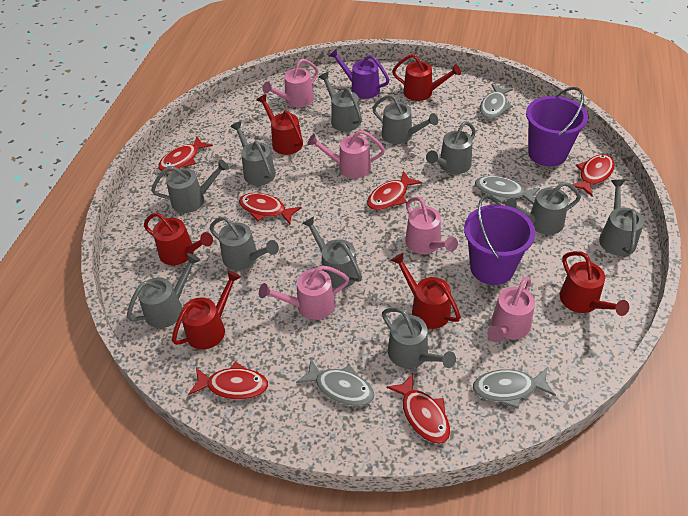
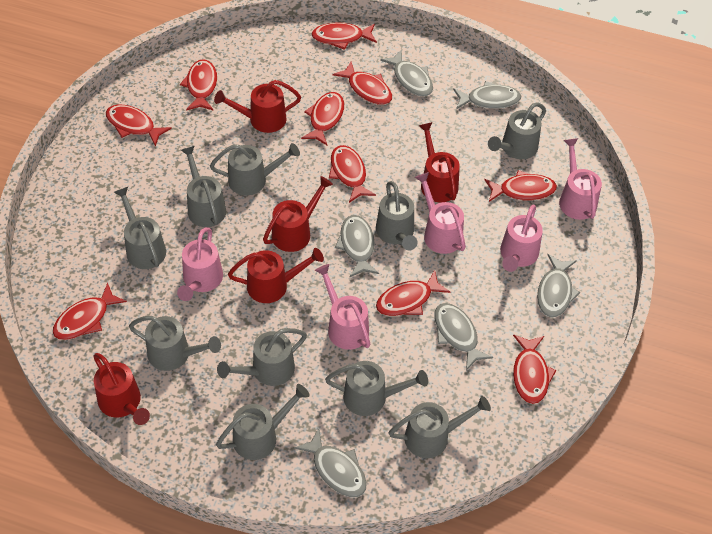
grey fish: [296,359,374,406] [473,368,556,409] [475,176,540,204] [480,84,513,119] = 4 -> [294,429,367,497] [335,215,379,277] [380,50,433,97] [435,303,493,370] [453,81,521,109] [537,254,580,317] = 6
grey watering can: [127,253,201,328] [151,159,229,213] [209,217,279,270] [230,121,276,186] [302,216,362,288] [318,72,362,132] [373,94,438,144] [382,308,456,369] [426,121,476,174] [505,182,581,235] [599,180,644,256] = 11 -> [114,187,166,269] [129,316,221,371] [181,146,226,227] [210,143,300,195] [216,384,310,460] [217,328,307,386] [325,361,428,416] [376,181,417,250] [389,396,491,458] [488,102,546,159] = 10
purple bucket: [464,195,535,285] [526,87,588,167] = 2 -> none = 0
purple watering can: [329,48,389,99] = 1 -> none = 0
red fish: [158,136,213,172] [188,362,268,400] [239,193,302,224] [367,171,422,210] [386,373,450,444] [572,154,615,197] = 6 -> [53,283,127,340] [106,105,172,146] [180,59,217,111] [301,92,344,145] [311,22,377,50] [329,145,376,203] [333,61,392,105] [376,270,450,316] [484,170,557,202] [513,335,556,404] = 10
red watering can: [144,212,213,265] [172,271,241,350] [257,94,303,155] [391,253,461,329] [392,54,461,101] [560,251,629,316] = 6 -> [93,353,150,425] [214,80,301,133] [228,248,324,303] [263,176,333,252] [418,122,460,202] = 5

